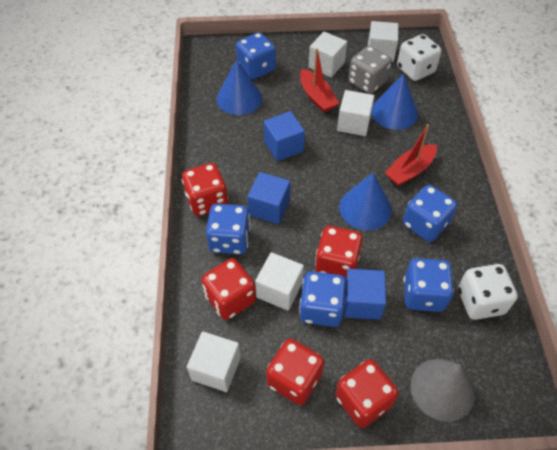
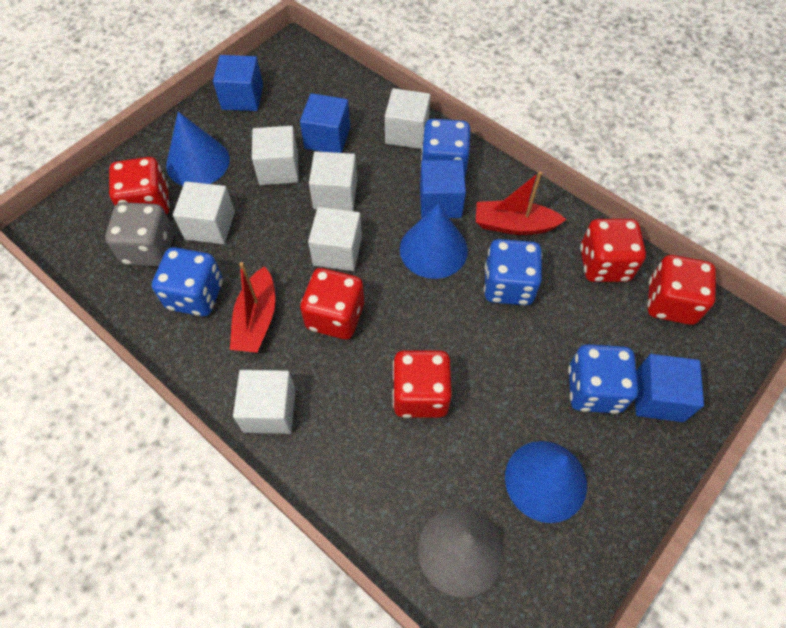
blue cube: [247,172,290,224] [264,111,305,161] [344,269,386,320] = 3 -> [213,55,263,111] [300,93,350,153] [420,160,466,218] [635,354,704,422] = 4
blue dice: [206,204,251,254] [236,32,276,79] [299,271,347,327] [403,185,457,242] [403,258,454,312] = 5 -> [152,247,223,316] [421,119,471,175] [484,239,542,305] [568,344,638,414] = 4
white cube: [187,331,241,392] [255,252,304,311] [309,32,347,77] [337,90,374,136] [368,21,398,62] = 5 -> [173,181,235,244] [233,370,296,434] [252,126,299,185] [308,207,362,271] [309,151,357,211] [385,88,430,149] = 6
white dice: [397,34,442,81] [458,264,518,320] = 2 -> none = 0

